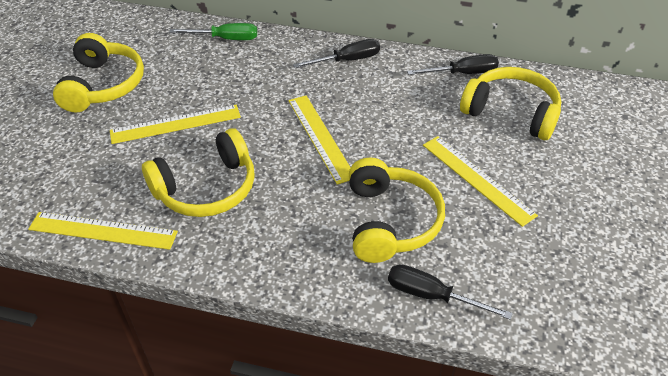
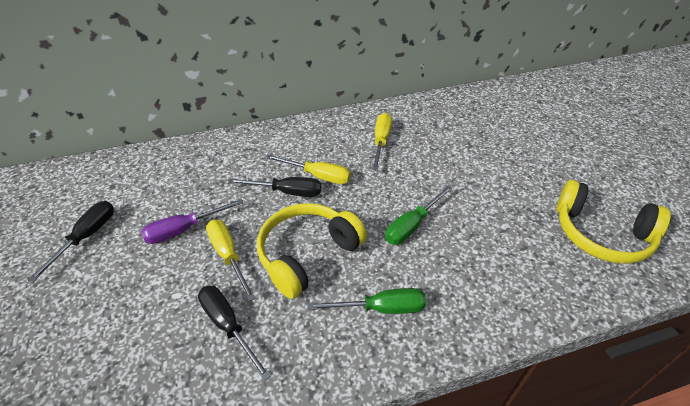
green screwdriver: [169,23,257,40] = 1 -> [308,288,426,314] [385,186,453,245] = 2
purple screwdriver: none = 0 -> [141,199,244,244] = 1
yellow headphones: [53,33,144,112] [142,128,255,217] [349,157,445,263] [460,67,561,140] = 4 -> [257,203,367,299] [556,180,671,264] = 2
yellow ruler: [28,212,178,250] [110,104,241,144] [289,95,351,185] [423,136,538,227] = 4 -> none = 0
yellow screwdriver: none = 0 -> [206,219,256,302] [266,154,351,184] [372,113,392,170] = 3

